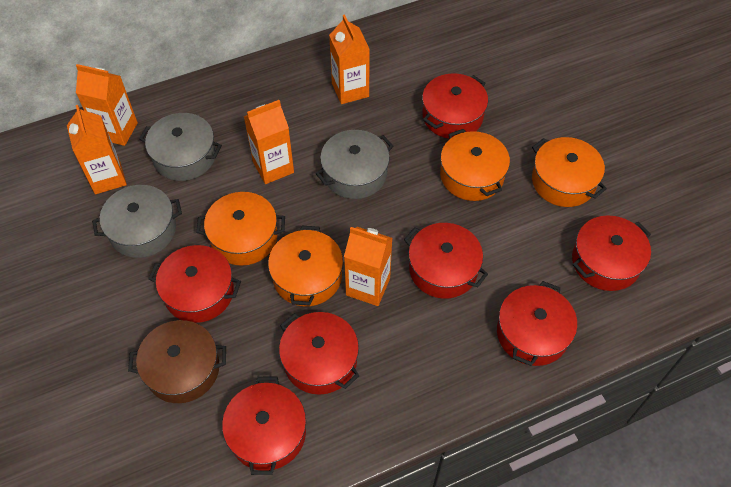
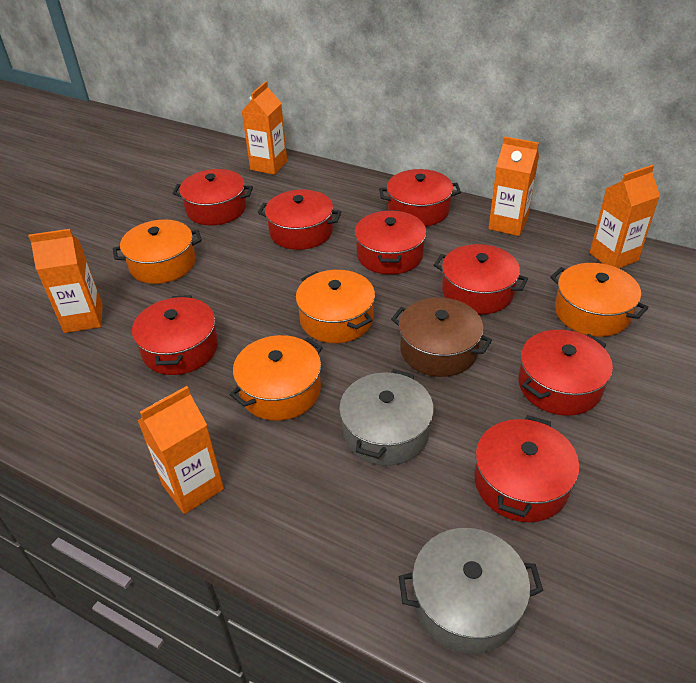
grey pot: [92,185,182,258] [139,113,222,181] [316,130,393,199] = 3 -> [339,369,434,466] [399,528,543,654] = 2
red pot: [148,245,241,323] [222,377,306,475] [279,312,360,395] [404,223,488,299] [422,73,488,139] [497,281,577,366] [572,215,651,291] = 7 -> [132,295,218,375] [172,169,253,225] [258,190,341,250] [354,210,426,275] [379,169,461,226] [434,244,528,314] [475,415,580,522] [518,330,613,416] = 8

